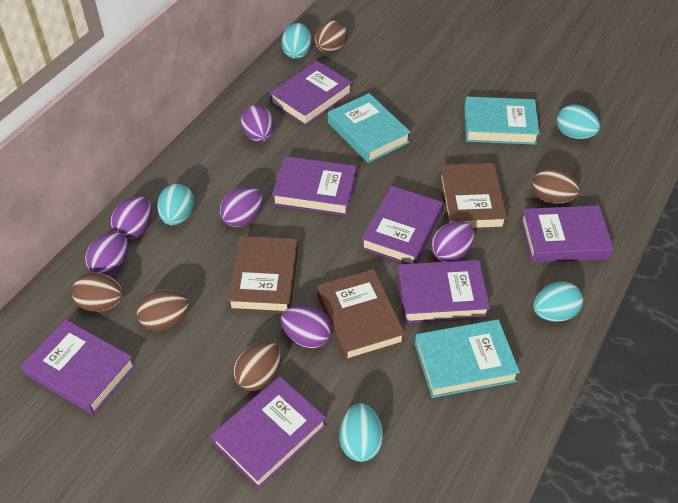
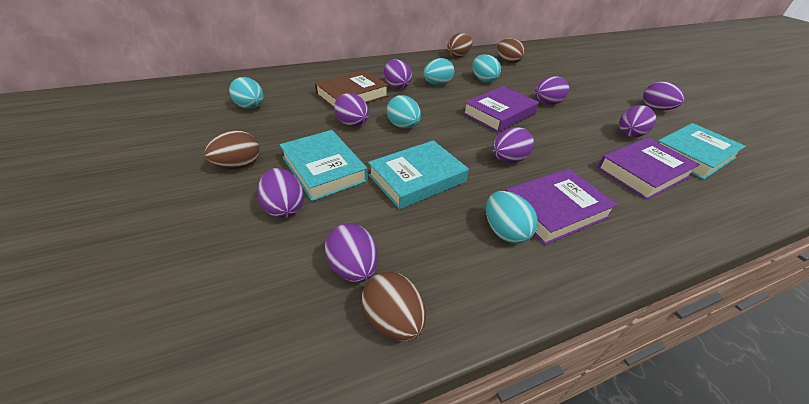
brown book: [228,236,298,313] [317,269,405,361] [439,163,507,230] = 3 -> [315,70,389,108] = 1
brown egg: [72,273,123,312] [136,290,190,331] [233,341,281,391] [314,20,347,53] [532,168,580,204] = 5 -> [204,130,260,169] [362,271,426,341] [447,33,473,57] [497,38,525,64] = 4
purple book: [21,319,135,415] [211,376,326,489] [270,61,352,126] [272,156,357,216] [361,186,443,264] [398,260,490,323] [521,205,614,263] = 7 -> [463,86,539,132] [505,169,618,245] [597,138,700,200] = 3
purple egg: [85,232,128,276] [110,196,152,239] [220,187,263,227] [241,105,274,142] [281,305,332,348] [431,221,474,262] = 6 -> [257,168,304,218] [325,223,378,282] [334,93,369,126] [384,59,412,89] [492,127,534,163] [535,76,569,105] [619,105,656,137] [643,81,685,110] = 8

